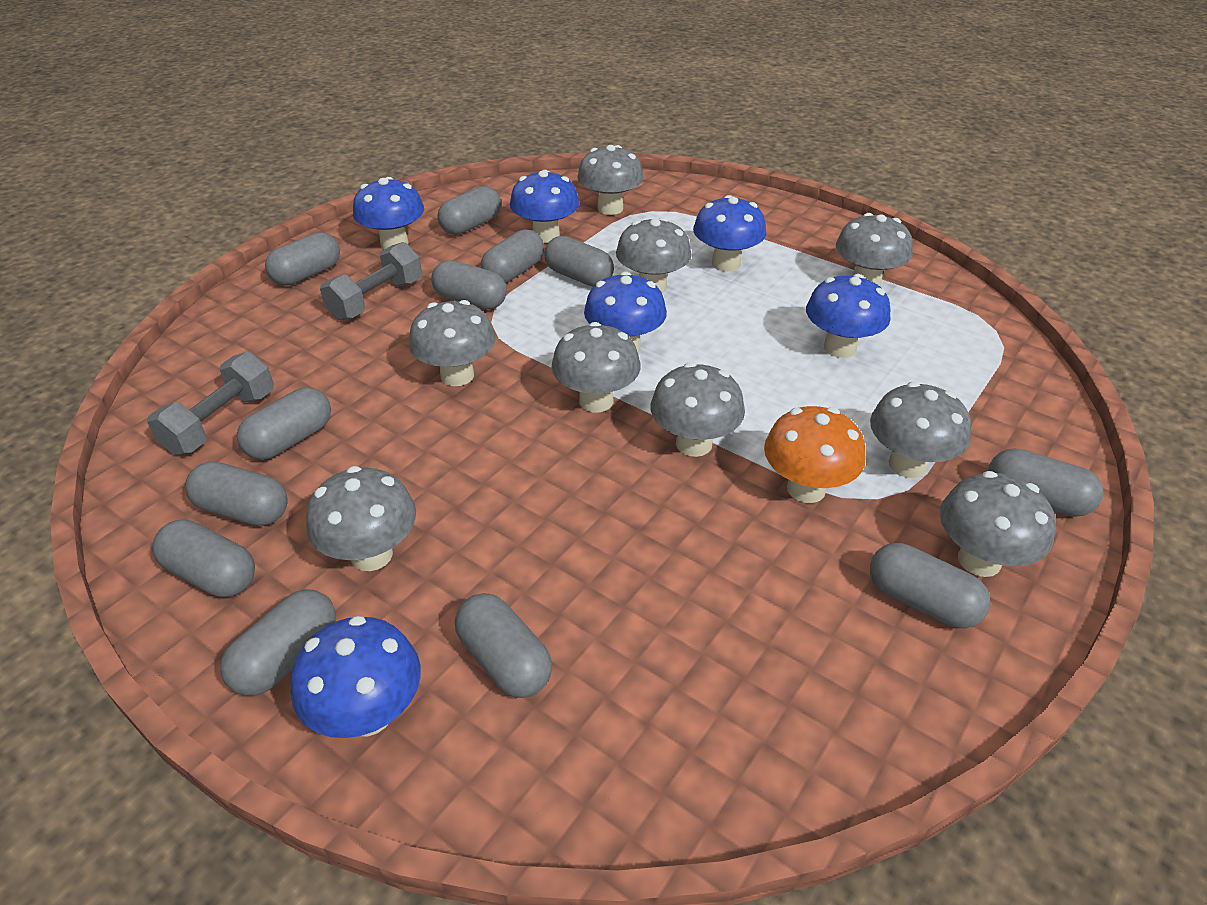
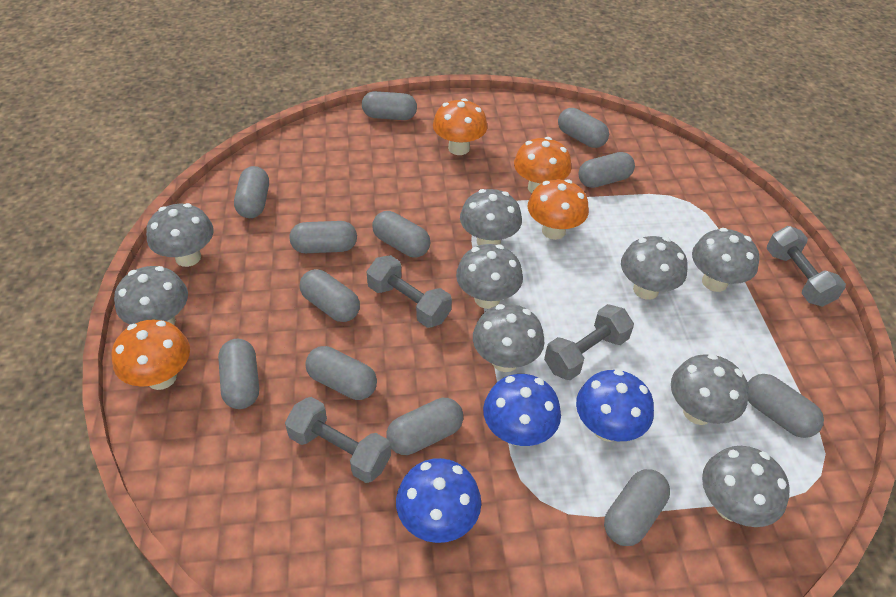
blue mushroom: [290,616,421,738] [353,177,424,250] [510,170,579,243] [584,272,667,352] [693,195,766,271] [806,274,890,358] = 6 -> [396,458,481,543] [483,374,561,446] [576,369,654,442] = 3
grey dumbbell: [147,352,274,455] [320,242,422,321] = 2 -> [285,397,391,483] [367,255,452,328] [544,304,634,380] [767,226,846,307] = 4
orange mushroom: [764,406,866,503] = 1 -> [112,319,190,390] [433,98,487,155] [514,137,572,193] [528,179,589,240] = 4

